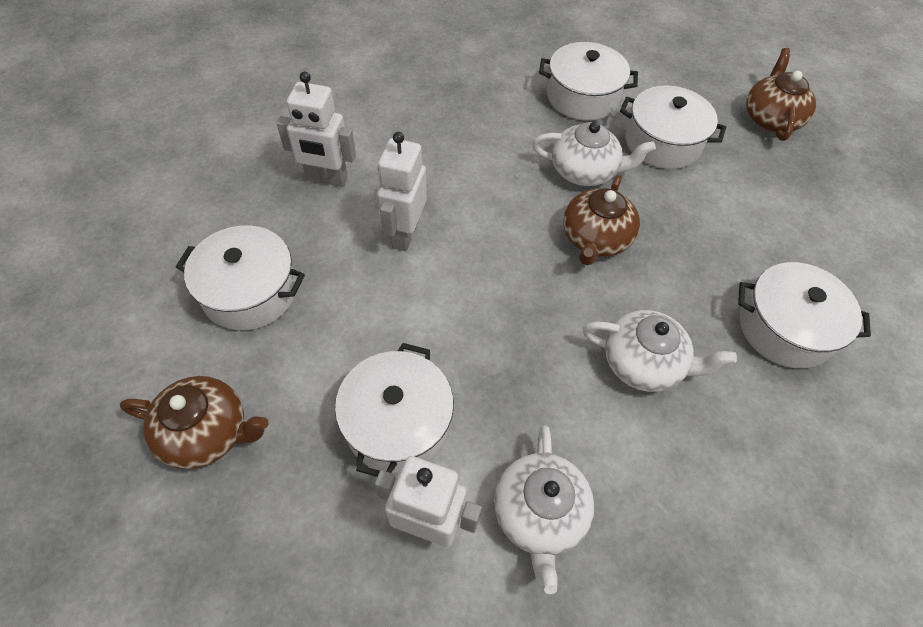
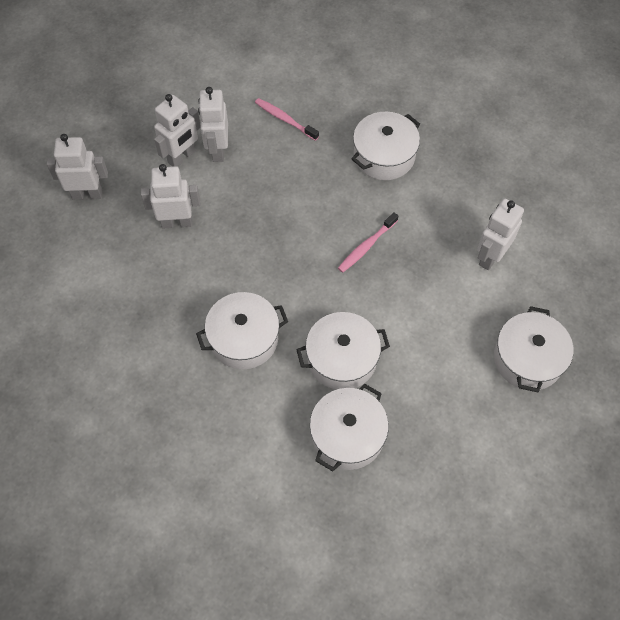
brown teapot: [120,376,269,469] [563,175,640,265] [746,48,816,141] = 3 -> none = 0
pink toothbrush: none = 0 -> [255,98,319,141] [338,212,398,273] = 2
white robot: [276,71,356,187] [375,456,482,547] [377,132,427,251] = 3 -> [47,134,108,199] [141,164,200,228] [154,94,201,167] [198,87,228,162] [477,199,524,270] = 5
white teapot: [494,425,594,594] [532,122,656,186] [583,310,737,392] = 3 -> none = 0

